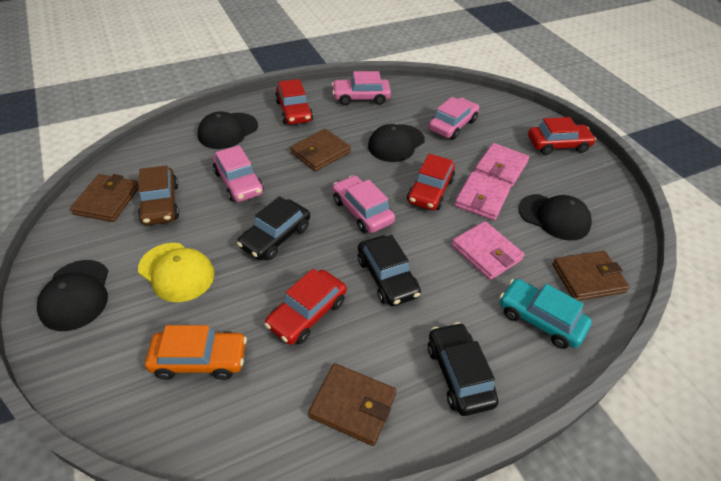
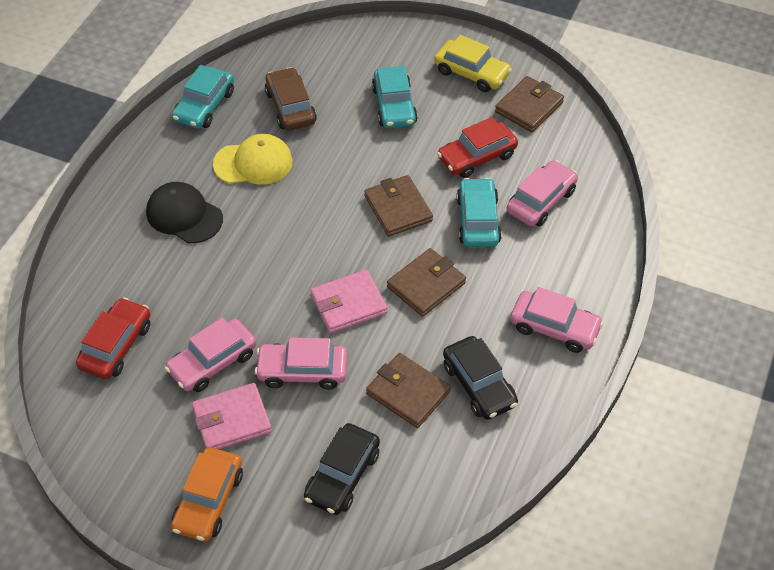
black cap: [37,260,108,331] [198,111,258,149] [368,124,425,162] [518,194,592,241] = 4 -> [146,182,223,243] = 1
black car: [237,196,310,260] [358,235,421,306] [428,322,499,416] = 3 -> [304,423,380,515] [443,336,518,420] = 2
pink wallet: [452,221,525,280] [454,171,511,220] [474,143,529,187] = 3 -> [192,383,272,449] [311,270,387,333] = 2
red car: [265,269,347,345] [275,79,313,124] [407,154,455,210] [528,117,596,155] = 4 -> [76,297,150,379] [437,117,518,178] = 2
turquoise car: [500,279,592,349] = 1 -> [172,65,234,129] [372,66,418,128] [457,178,502,247] = 3
yellow car: none = 0 -> [434,35,512,92] = 1

